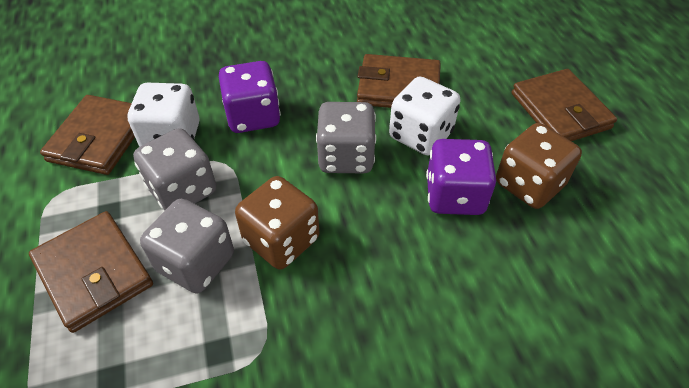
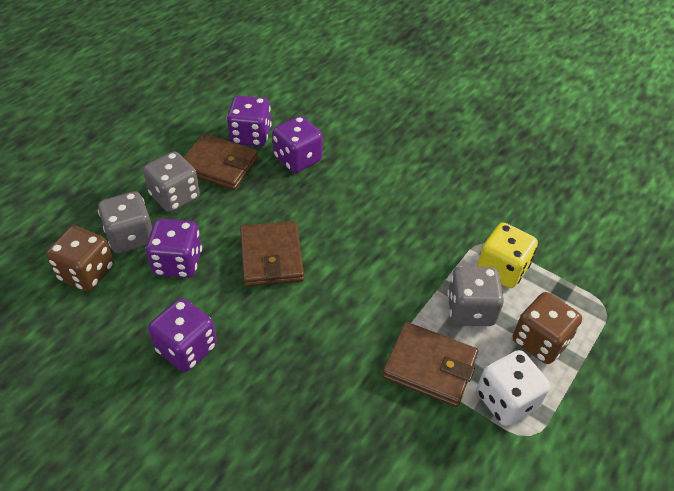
brown wallet: [29,211,153,333] [40,95,135,175] [357,54,441,108] [512,69,617,141] = 4 -> [183,134,258,190] [240,221,304,287] [382,322,478,407] = 3
purple dice: [219,61,281,133] [426,139,496,215] = 2 -> [146,219,202,278] [148,298,217,372] [227,96,272,147] [272,116,323,173] = 4
white dice: [128,83,199,147] [389,76,461,156] = 2 -> [477,350,550,426] = 1
yellow dice: none = 0 -> [477,223,538,288] = 1

